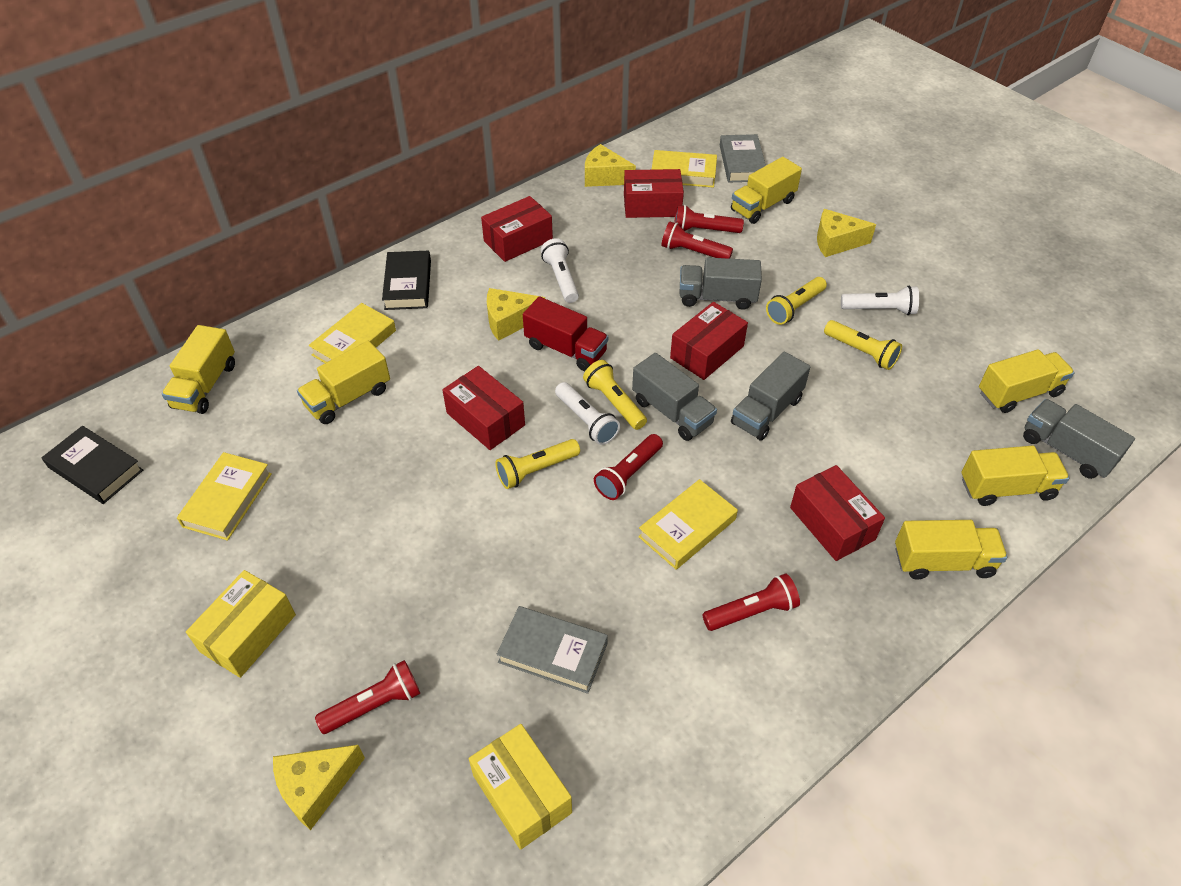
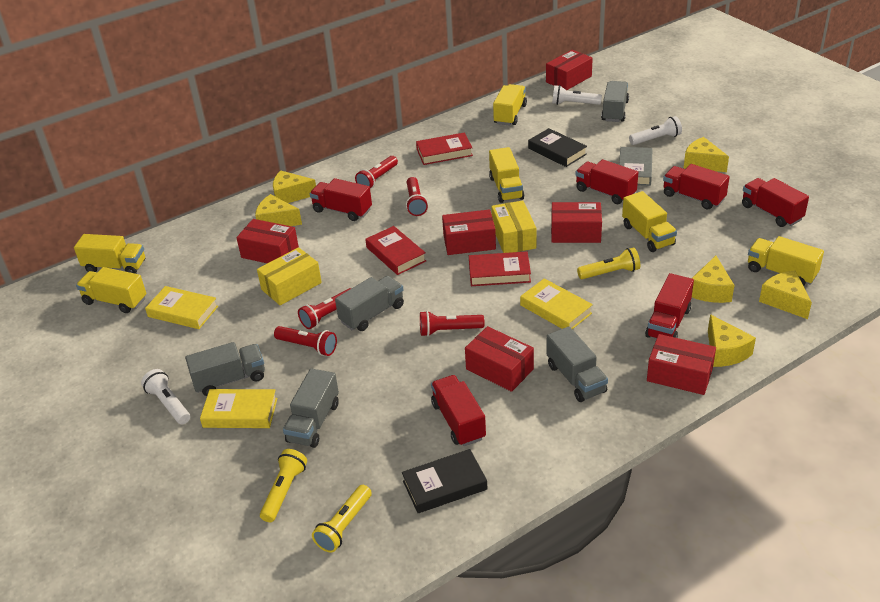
grey book: [496,606,608,694] [720,134,766,183] = 2 -> [619,147,652,186] = 1
grey truck: [632,353,717,441] [680,257,762,310] [731,351,810,441] [1023,399,1135,479] = 4 -> [185,342,265,396] [283,368,339,448] [335,276,404,331] [546,326,608,402] [601,81,629,122] = 5
red book: none = 0 -> [365,226,426,275] [416,132,473,165] [469,251,531,286] = 3
red box: [443,366,525,450] [481,196,553,262] [624,169,684,218] [670,302,748,380] [790,465,885,561] = 5 -> [236,219,299,263] [442,209,496,255] [465,326,534,392] [546,50,593,90] [551,202,602,243] [647,334,716,395] = 6
red truck: [523,296,608,371] = 1 -> [310,178,372,221] [431,375,486,446] [575,159,638,204] [645,273,694,339] [663,164,730,210] [742,178,809,227] = 6
yellow book: [177,452,272,541] [308,303,396,363] [638,479,738,570] [651,150,717,188] = 4 -> [145,286,218,329] [200,389,278,428] [520,278,593,329] = 3
yellow cheese: [273,745,365,830] [487,288,545,341] [585,144,636,187] [817,209,876,257] = 4 -> [255,194,302,226] [273,170,316,203] [684,137,729,172] [692,256,734,303] [708,314,756,367] [759,270,812,319] = 6
yellow flashlight: [495,439,580,489] [583,360,647,430] [766,277,827,325] [824,320,902,370] = 4 -> [260,449,307,522] [312,485,372,553] [577,247,640,279] = 3

